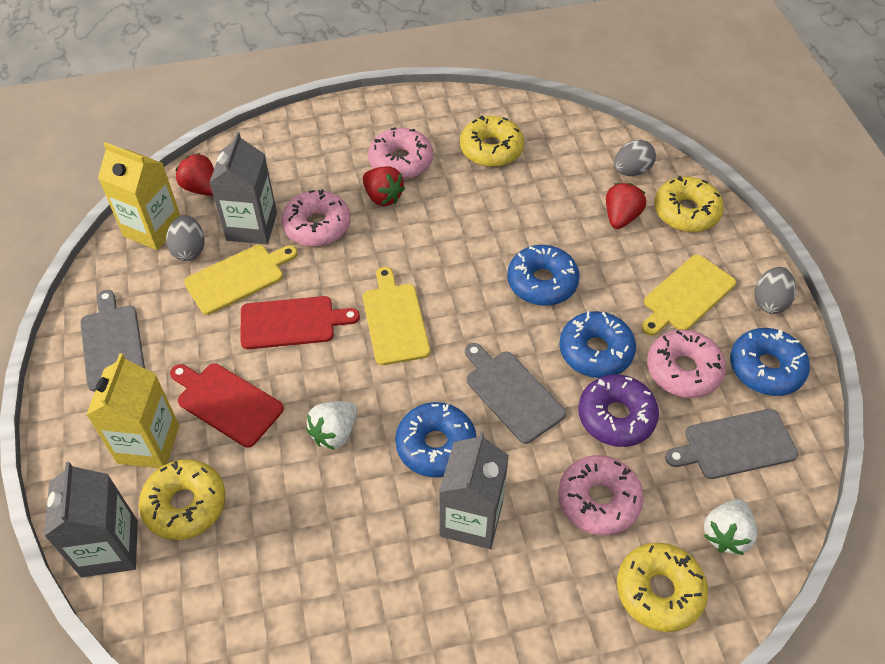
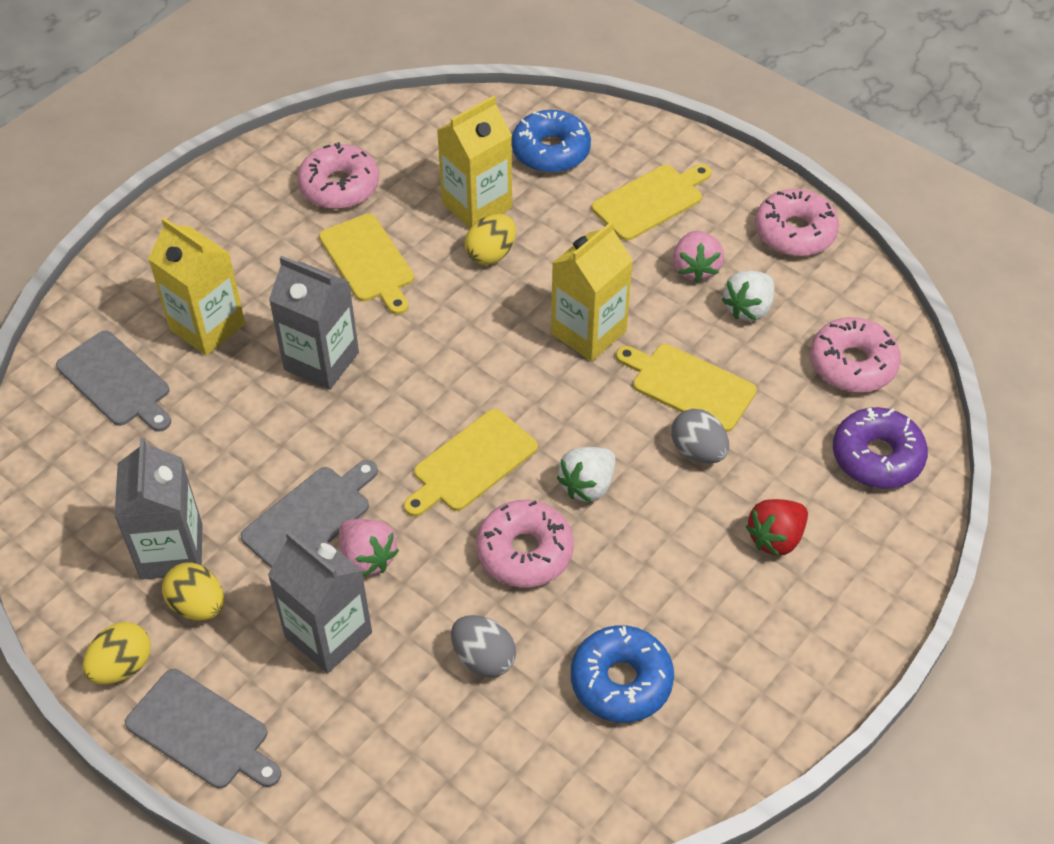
blue donut: [395,402,477,477] [507,245,580,306] [559,311,636,378] [730,328,810,396] = 4 -> [512,110,591,173] [571,625,674,723] = 2
grey egg: [166,215,205,261] [614,140,656,176] [755,267,796,314] = 3 -> [451,615,516,678] [671,409,729,464] = 2
pink strawberry: none = 0 -> [339,519,399,576] [673,231,724,283] = 2
red cutting board: [170,363,284,448] [241,296,360,349] = 2 -> none = 0
red strawberry: [175,153,214,196] [363,166,405,206] [606,183,646,229] = 3 -> [746,499,808,556] = 1
yellow carton: [86,353,179,468] [98,142,180,250] = 2 -> [148,218,245,356] [437,96,512,228] [551,221,633,362] = 3
yellow cutting board: [184,245,298,315] [363,267,430,365] [642,255,736,336] = 3 -> [319,214,414,315] [404,409,538,517] [592,164,711,241] [616,344,757,432] = 4
yellow donut: [139,459,226,540] [460,116,524,167] [617,543,708,632] [654,176,724,232] = 4 -> none = 0
yellow egg: none = 0 -> [82,622,151,684] [162,562,224,620] [465,214,516,265] = 3

